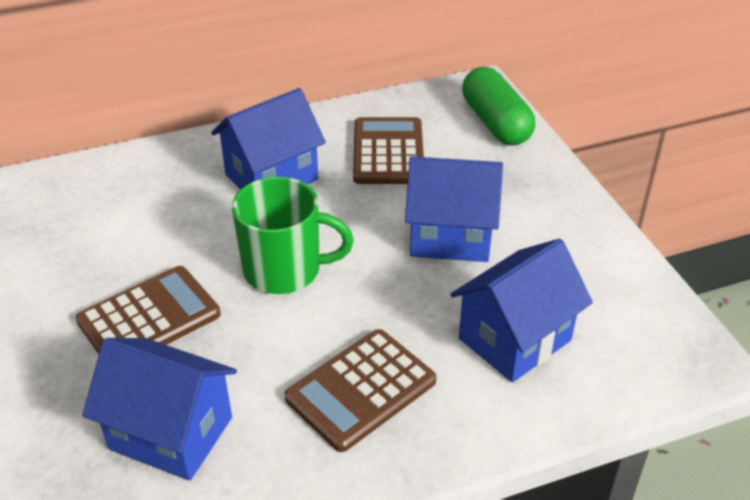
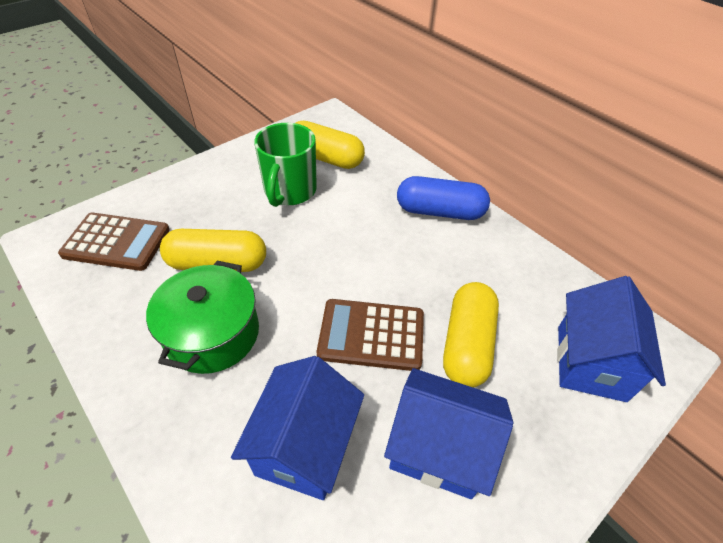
blue capsule: none = 0 -> [397,176,490,220] = 1
blue house: [82,338,237,481] [211,88,326,190] [405,156,503,262] [450,239,593,383] = 4 -> [231,356,364,500] [384,368,513,499] [557,276,666,402] = 3
brown calculator: [75,266,221,354] [284,329,436,452] [353,117,424,184] = 3 -> [58,213,170,271] [317,299,424,371] = 2
green capsule: [462,67,535,146] = 1 -> none = 0
green pot: none = 0 -> [146,261,259,374] = 1
yellow capsule: none = 0 -> [160,229,266,272] [296,121,365,169] [443,282,499,387] = 3

